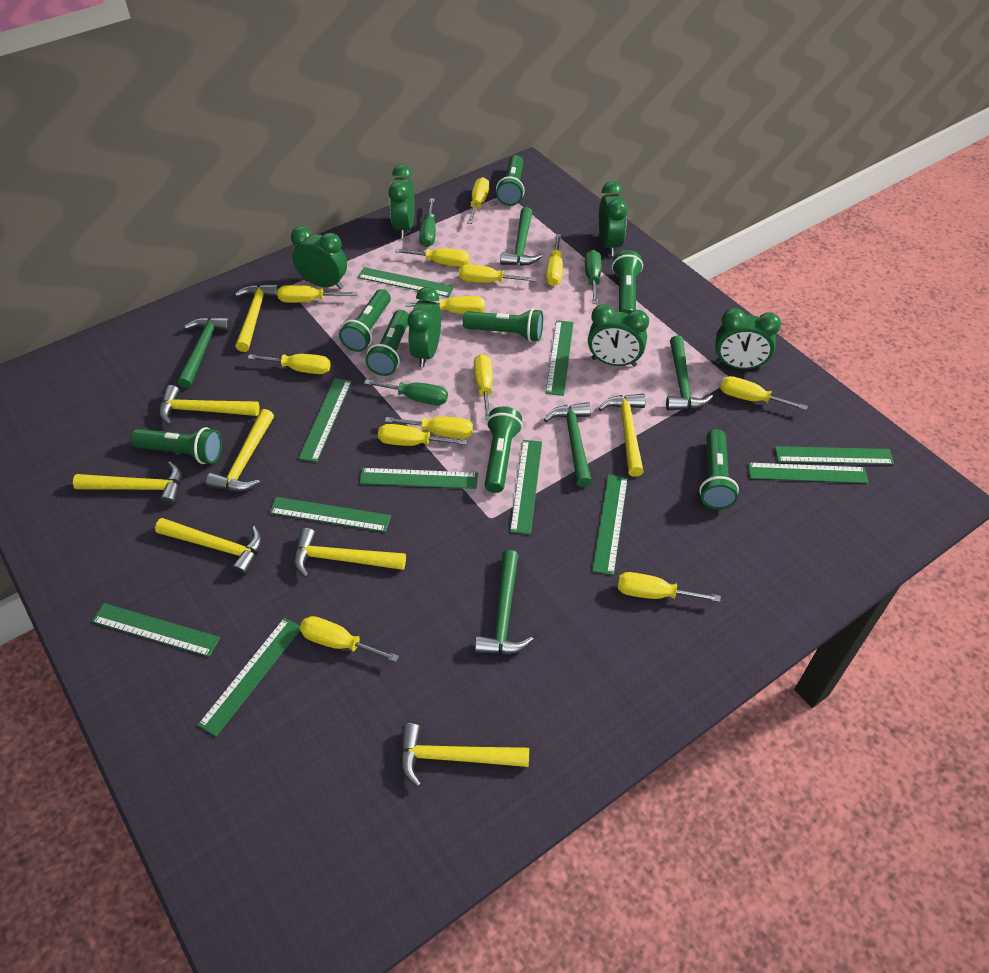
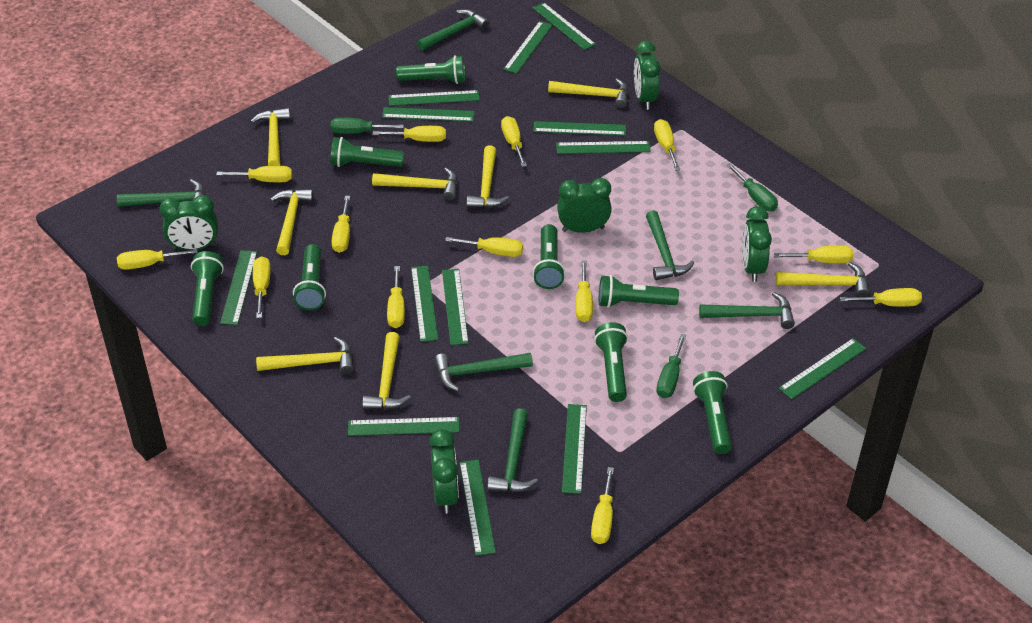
green clock: [291,226,347,289] [389,164,415,238] [408,287,441,367] [588,304,649,367] [599,181,628,256] [715,308,781,369] = 6 -> [160,195,218,250] [429,429,459,514] [557,178,612,233] [634,41,661,110] [742,206,772,282] = 5
green hammer: [177,317,231,388] [475,550,534,654] [500,207,542,266] [544,402,592,487] [666,336,713,411] = 5 -> [117,179,205,207] [417,9,490,51] [434,353,533,391] [487,408,538,492] [646,210,694,280] [699,292,795,329] = 6
green ruler: [92,603,220,657] [198,618,300,737] [269,497,391,532] [298,378,352,462] [358,267,455,297] [360,468,478,489] [510,440,542,534] [546,320,574,396] [592,475,628,575] [748,463,869,483] [775,446,894,465] = 11 -> [220,250,257,325] [348,417,460,436] [382,107,475,122] [389,90,480,106] [411,266,438,342] [442,269,469,345] [460,460,496,556] [504,21,553,73] [533,3,596,50] [533,121,626,136] [556,141,651,154] [562,404,587,494] [779,338,866,399] = 13

